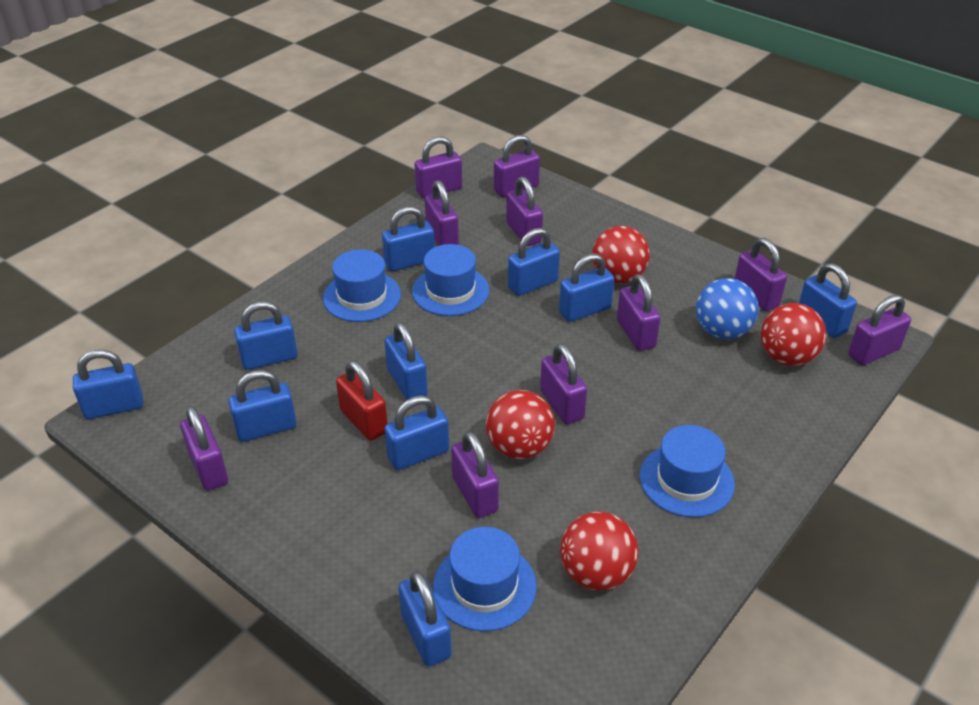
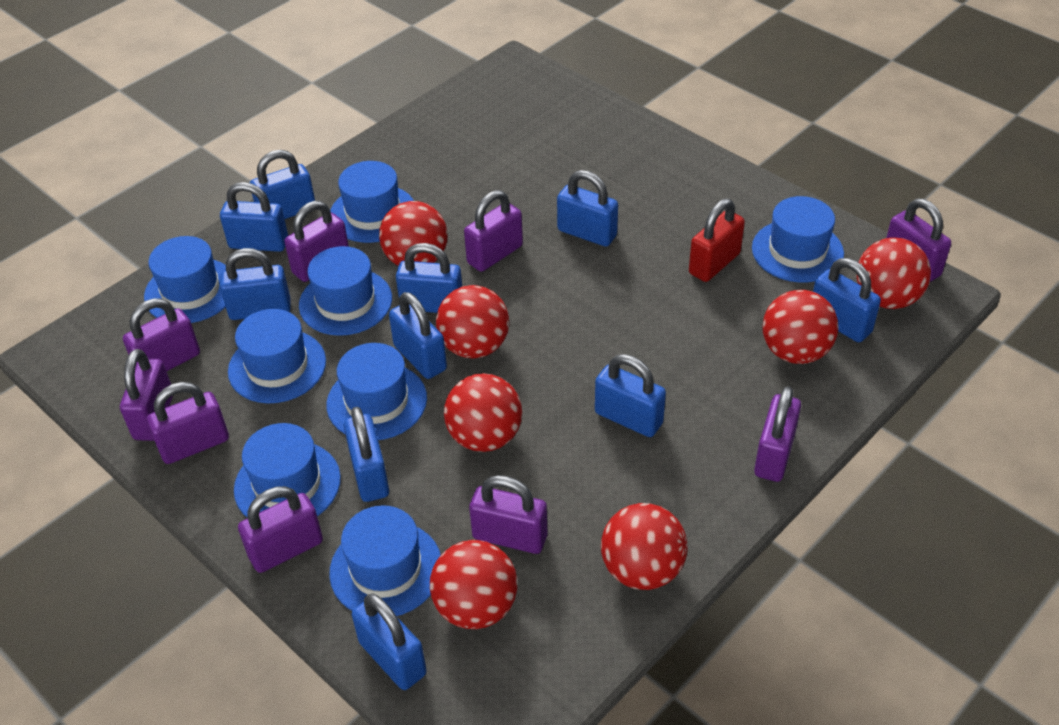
blue ball: [696,278,759,339] = 1 -> none = 0
blue hat: [323,249,401,322] [412,244,490,316] [433,527,537,631] [640,425,735,517] = 4 -> [144,236,226,323] [228,309,326,403] [234,423,341,518] [299,246,392,336] [326,343,427,440] [329,505,441,616] [330,161,414,243] [752,196,844,282] = 8
purple padlock: [180,406,228,491] [414,136,462,198] [425,180,459,246] [451,431,499,518] [494,135,540,197] [506,176,543,246] [540,343,587,424] [617,274,661,351] [735,238,787,311] [848,295,911,365] = 10 -> [120,349,173,441] [123,298,200,372] [147,382,229,464] [238,486,323,573] [284,201,349,282] [464,190,523,272] [469,475,547,554] [754,386,801,482] [886,199,951,282] = 9
red ball: [486,390,555,459] [560,512,639,591] [592,226,650,284] [761,303,826,366] = 4 -> [379,201,448,266] [430,540,517,629] [436,285,509,359] [444,373,522,452] [601,503,688,590] [762,290,839,364] [856,237,931,309] = 7

